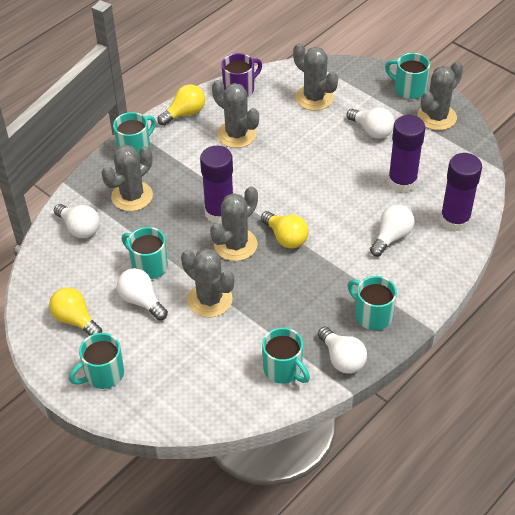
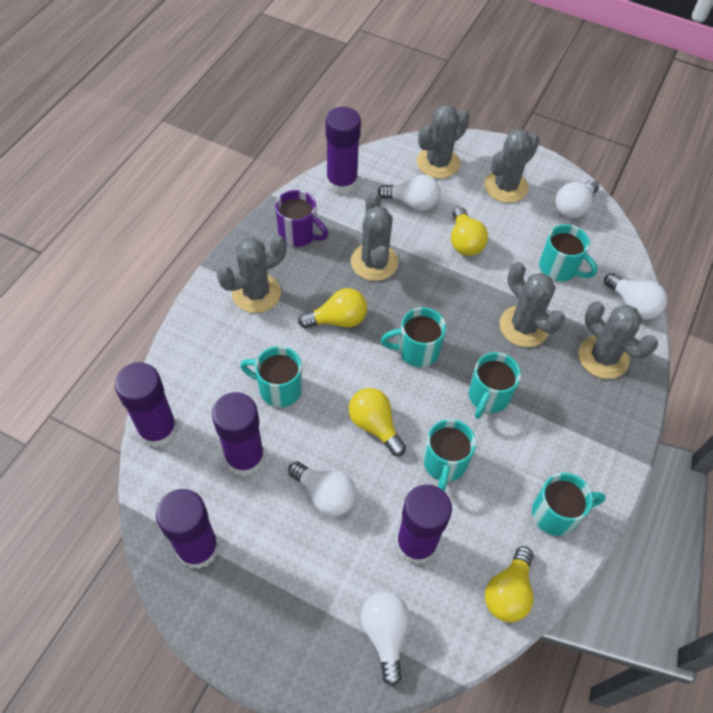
purple glue stick: [200,146,233,224] [388,115,426,193] [440,153,482,232] = 3 -> [115,362,178,448] [156,489,219,569] [212,392,265,476] [326,107,361,195] [396,485,452,564] = 5
yellow light bulb: [49,287,102,336] [157,84,205,126] [261,211,309,248] = 3 -> [298,288,367,328] [349,388,406,456] [451,207,488,256] [485,546,534,622] = 4

